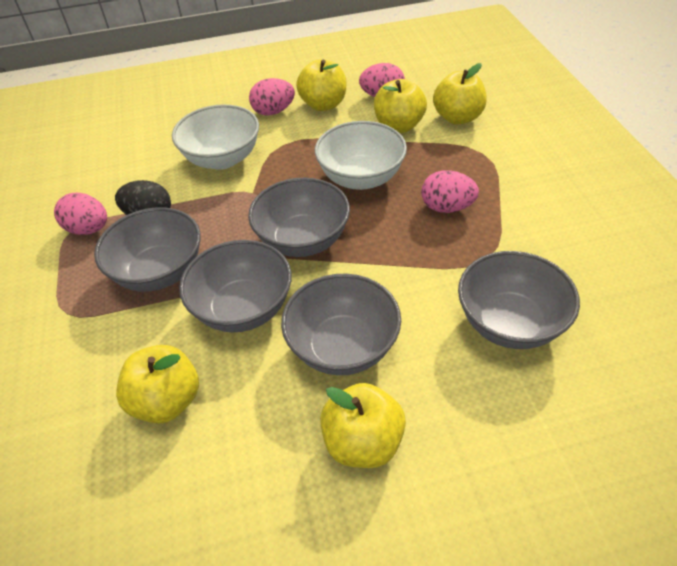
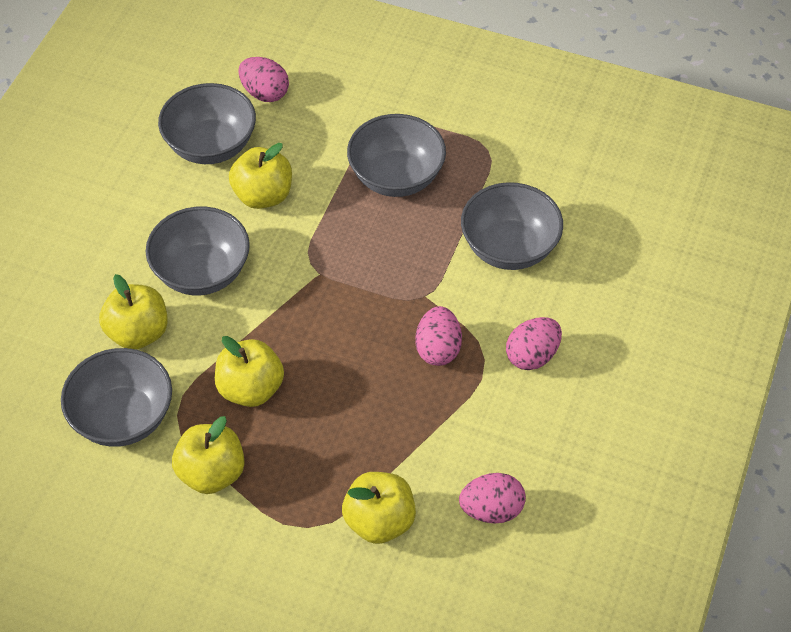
black egg: [115,180,171,215] = 1 -> none = 0
white bowl: [172,104,259,170] [315,121,407,190] = 2 -> none = 0

